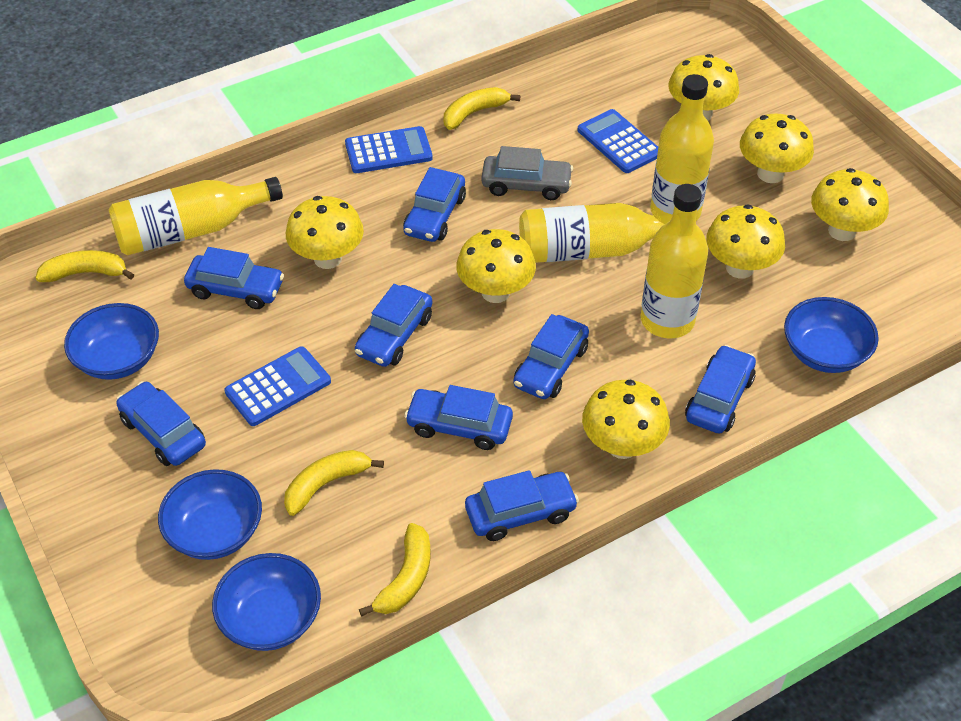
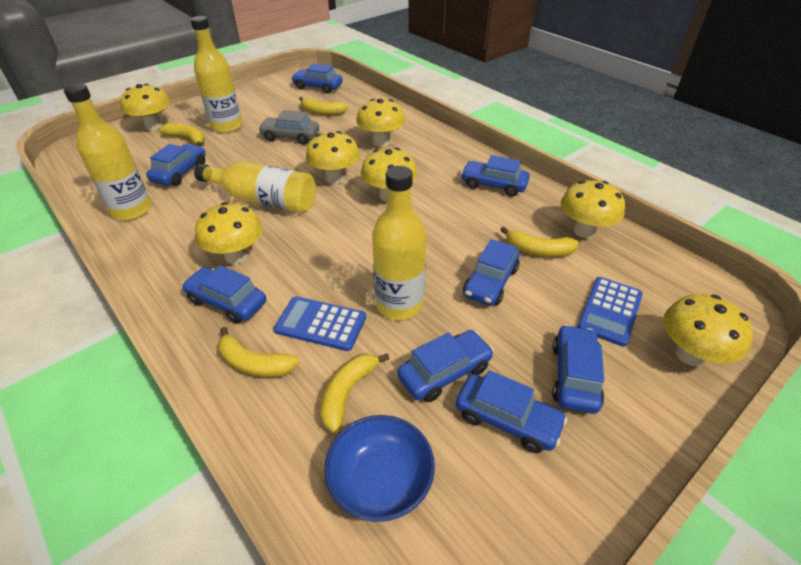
blue bowl: [64,303,159,380] [158,469,262,560] [212,553,321,651] [784,297,879,373] = 4 -> [324,415,435,522] = 1
blue calculator: [224,346,331,426] [345,126,433,173] [578,109,658,173] = 3 -> [274,296,366,351] [577,277,643,347] = 2
yellow banana: [35,250,134,282] [284,450,384,516] [359,523,430,616] [444,87,520,130] = 4 -> [159,123,205,147] [218,327,300,377] [299,97,349,115] [320,353,389,433] [500,226,579,257] = 5

